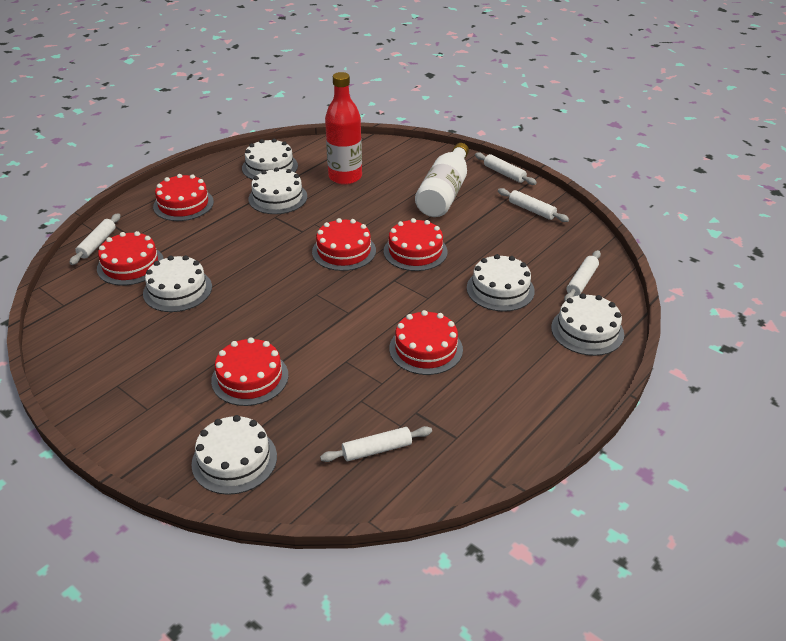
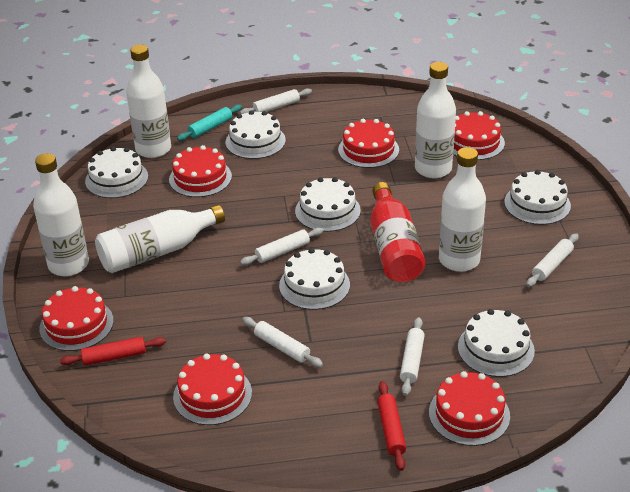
red rolling pin: none = 0 -> [60,337,166,366] [377,381,406,471] = 2
turquoise rolling pin: none = 0 -> [177,104,242,141] = 1
white bottle: [415,143,469,217] = 1 -> [33,153,89,276] [95,205,225,273] [126,45,171,158] [415,62,456,178] [439,147,486,272] = 5

